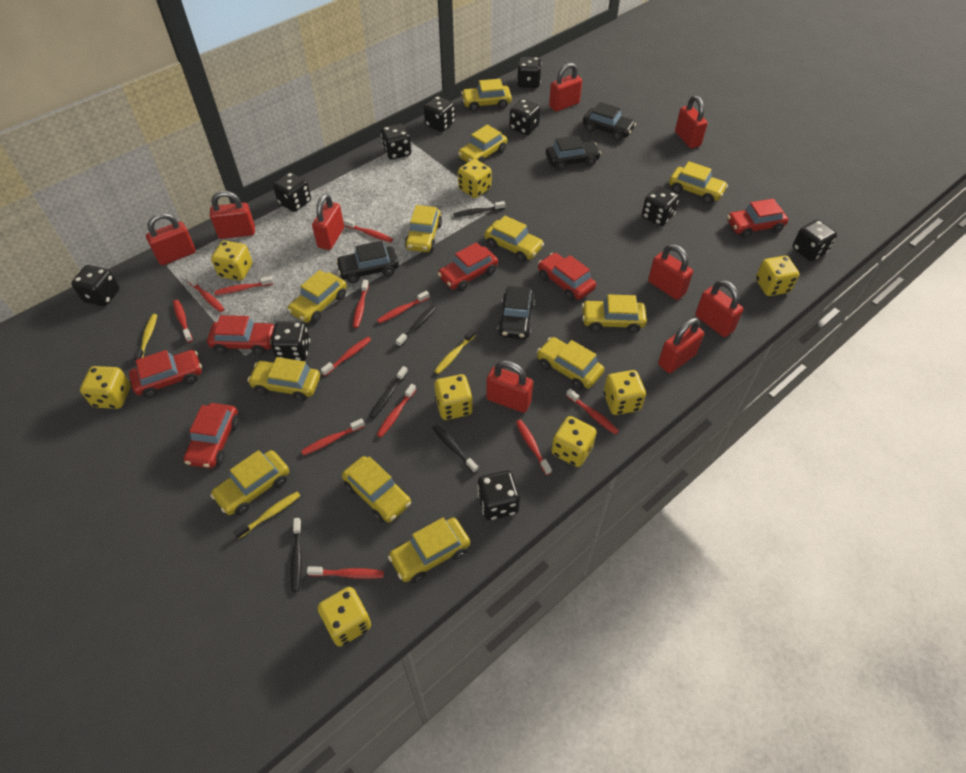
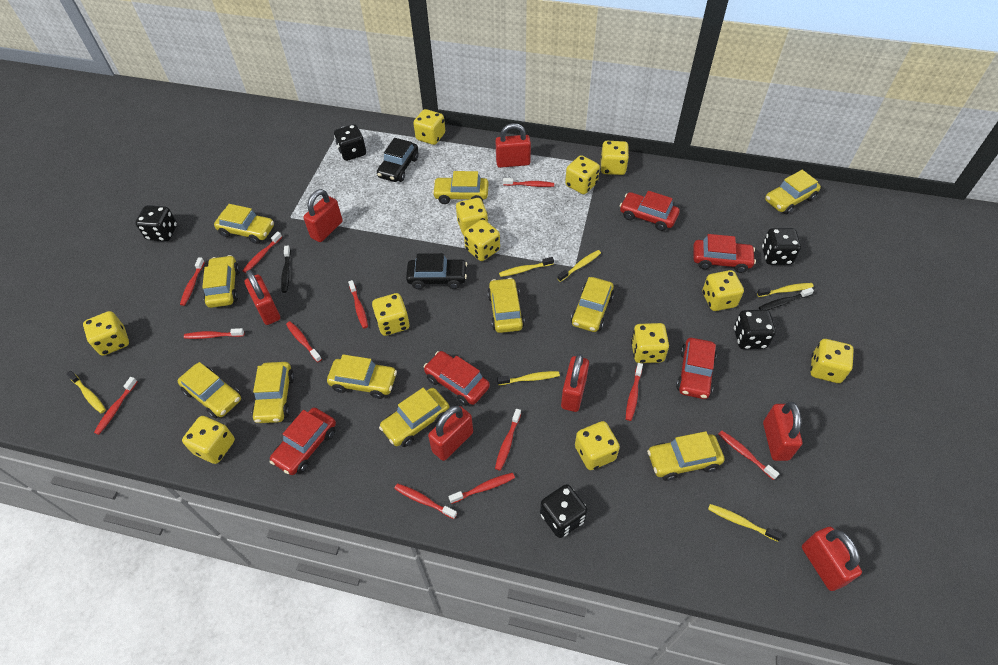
black car: [336,241,399,284] [498,286,535,339] [546,135,601,171] [583,102,636,141] = 4 -> [377,138,419,182] [406,253,467,289] = 2
black dice: [71,265,120,306] [270,321,310,361] [273,172,311,212] [381,124,411,160] [424,96,455,132] [477,471,520,520] [509,99,540,135] [517,57,542,88] [642,186,679,226] [792,220,837,261] = 10 -> [135,205,177,242] [334,124,366,161] [540,484,588,538] [734,309,776,349] [762,228,801,265] = 5
black toothbrush: [291,518,302,592] [369,366,408,418] [396,306,436,347] [433,425,478,473] [453,201,505,217] = 5 -> [281,246,291,293] [759,288,814,310] = 2
red car: [129,350,202,398] [184,403,240,468] [207,315,274,355] [438,242,498,291] [538,253,596,301] [727,199,788,238] = 6 -> [270,407,336,475] [424,351,490,406] [620,191,680,231] [676,338,717,399] [693,234,756,273] = 5
red padlock: [146,213,196,265] [210,191,255,239] [312,193,344,250] [486,360,533,413] [549,63,582,112] [648,244,693,300] [658,318,704,373] [675,95,708,148] [695,280,743,337] = 9 -> [245,270,280,325] [303,189,343,242] [428,406,473,461] [495,123,531,168] [561,354,589,412] [763,401,802,461] [802,527,862,591] = 7
yellow car: [210,450,289,515] [247,357,320,401] [287,270,347,323] [342,456,411,523] [388,517,470,583] [405,205,442,252] [458,125,507,164] [461,79,512,111] [484,216,544,262] [537,337,604,390] [582,294,647,333] [669,161,728,204] = 12 -> [178,362,241,418] [202,255,240,308] [214,204,274,244] [252,362,294,423] [327,354,397,399] [379,388,450,447] [432,171,489,204] [487,278,525,333] [571,277,614,332] [647,431,725,481] [765,170,821,214] = 11
yellow dice: [80,366,131,409] [211,241,252,281] [318,587,371,646] [434,374,473,420] [458,159,491,198] [551,416,597,467] [604,370,646,415] [756,256,799,296] = 8 -> [83,311,129,356] [182,416,235,464] [372,293,410,336] [413,109,445,145] [456,198,488,235] [464,219,500,261] [565,155,600,194] [575,421,620,470] [601,141,629,175] [631,323,669,363] [702,270,744,311] [810,339,854,383] = 12
yellow toothbrush: [133,314,157,361] [233,492,300,539] [434,329,475,374] = 3 -> [66,371,106,413] [497,371,560,385] [499,257,554,277] [557,250,601,282] [708,504,782,542] [757,283,814,297] = 6

